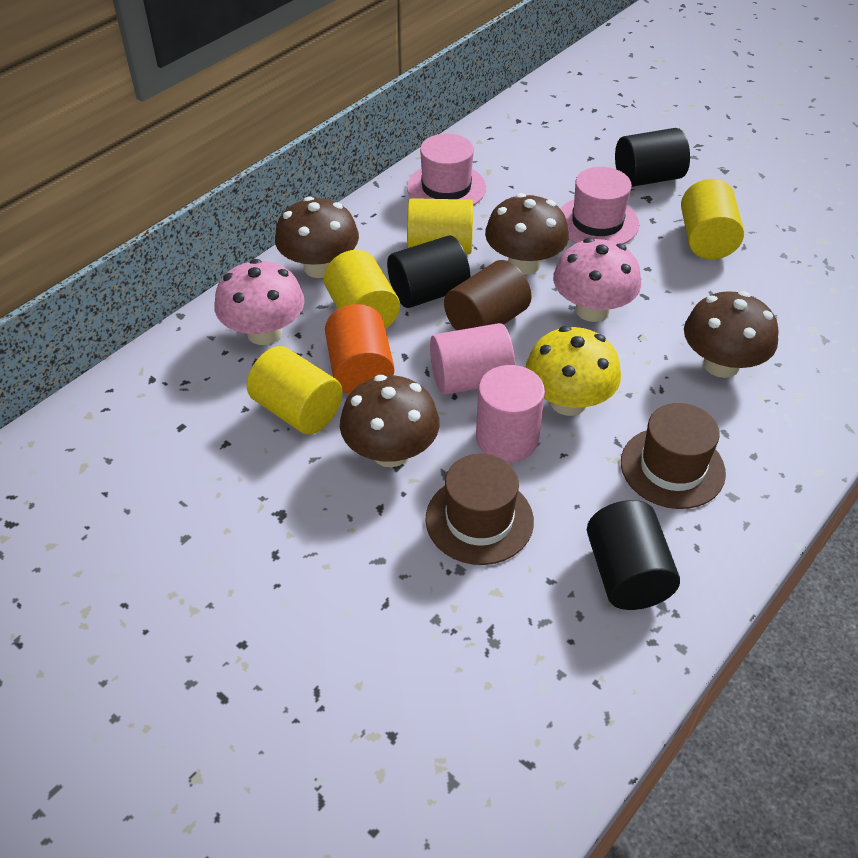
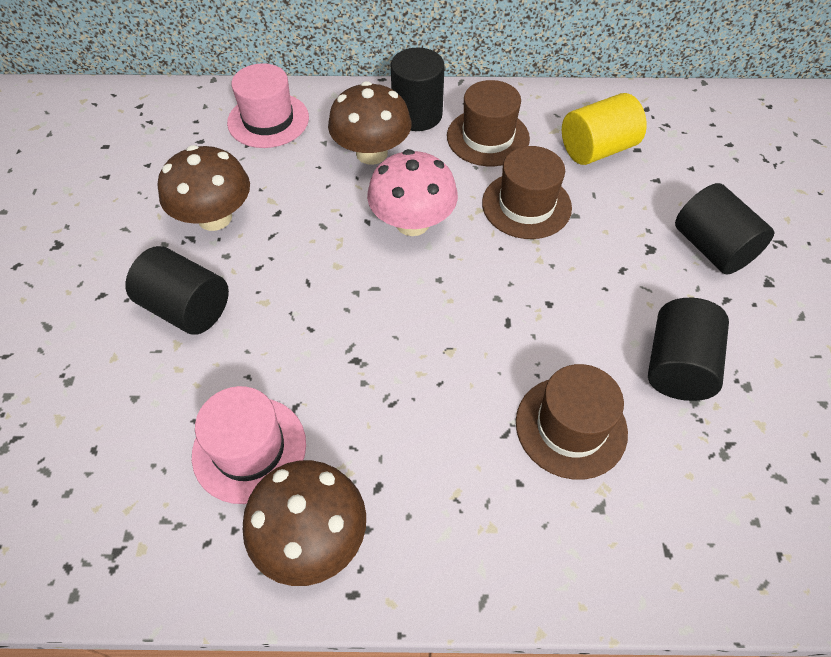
black cylinder: [387,235,470,308] [587,500,680,610] [615,128,690,187] = 3 -> [125,246,229,335] [391,47,445,131] [648,298,729,401] [675,183,775,275] = 4
brown cylinder: [444,260,532,331] = 1 -> none = 0
brown hat: [425,454,534,565] [621,403,726,509] = 2 -> [447,80,530,166] [482,146,572,239] [516,364,628,480] = 3
brown mushroom: [275,196,359,278] [340,375,440,467] [485,193,569,275] [684,291,779,378] = 4 -> [158,145,250,231] [243,460,366,586] [328,81,411,165] = 3
orange cylinder: [325,304,394,394] = 1 -> none = 0
pink cylinder: [430,323,515,395] [476,365,545,462] = 2 -> none = 0
pink mushroom: [214,259,304,345] [553,238,641,322] = 2 -> [367,149,458,236] = 1
yellow cylinder: [247,346,343,435] [324,250,400,329] [407,198,473,254] [681,179,744,259] = 4 -> [562,93,647,165] = 1
yellow mushroom: [525,326,621,416] = 1 -> none = 0

